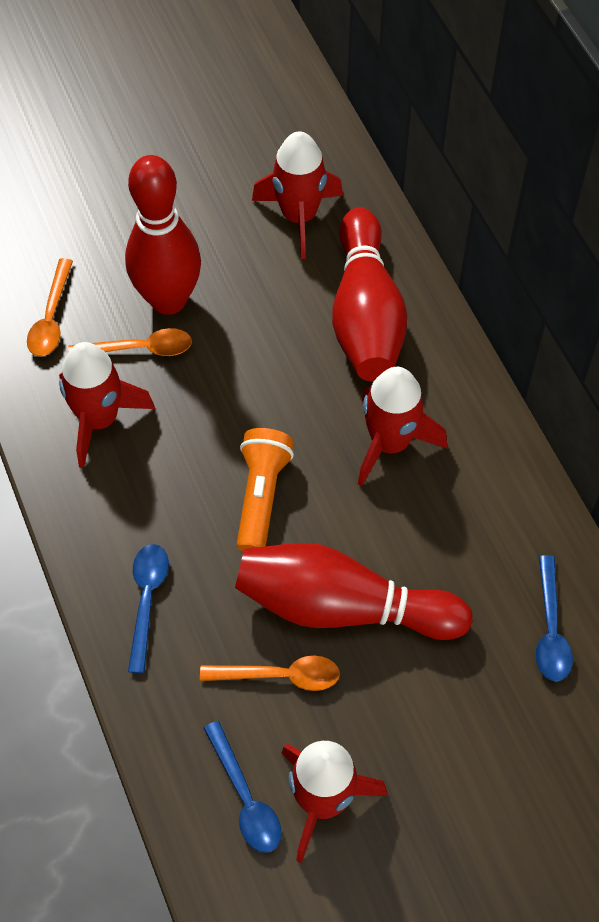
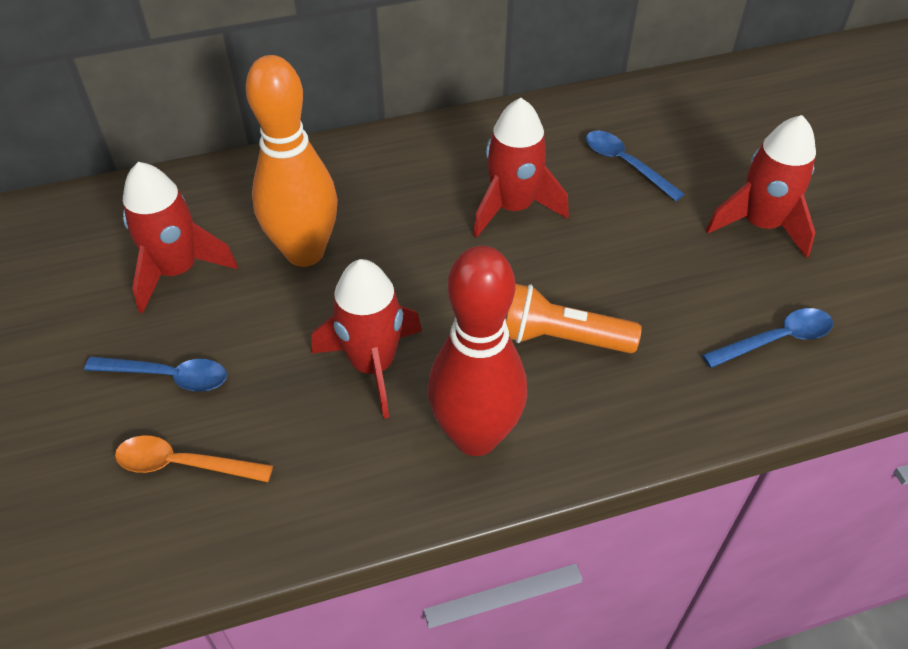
orange bowling pin: none = 0 -> [246,55,338,267] = 1
orange spoon: [27,258,73,356] [68,328,192,356] [200,655,340,691] = 3 -> [115,435,273,482] = 1
red bowling pin: [125,155,201,315] [235,543,473,640] [332,207,408,382] = 3 -> [428,246,527,456] = 1

